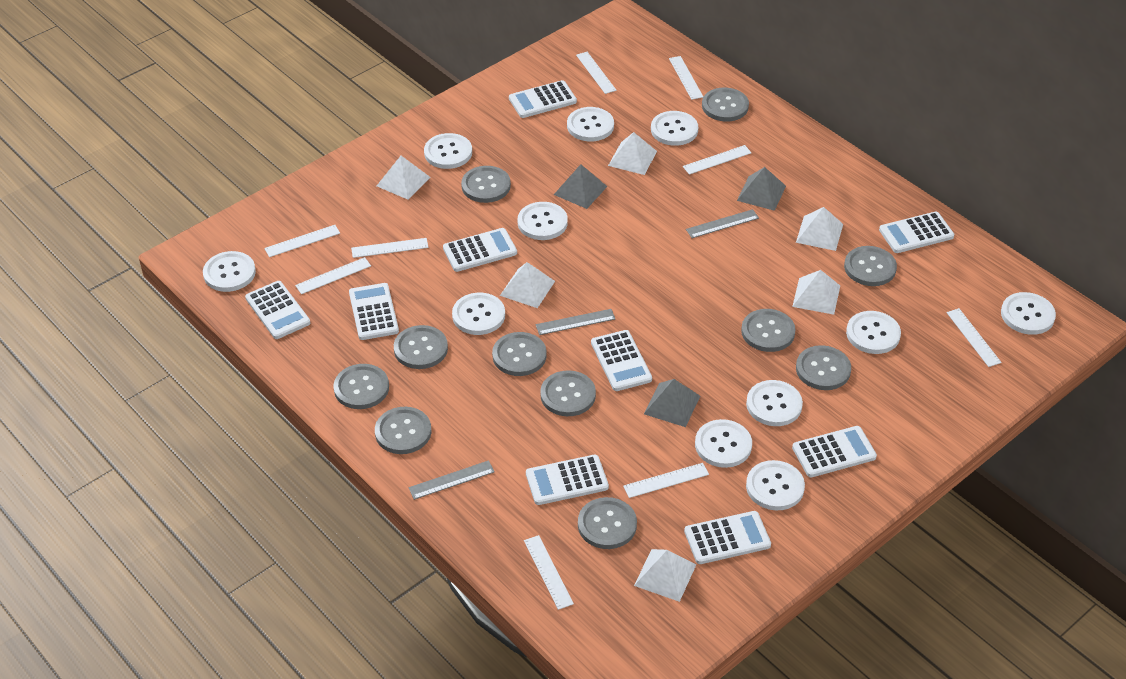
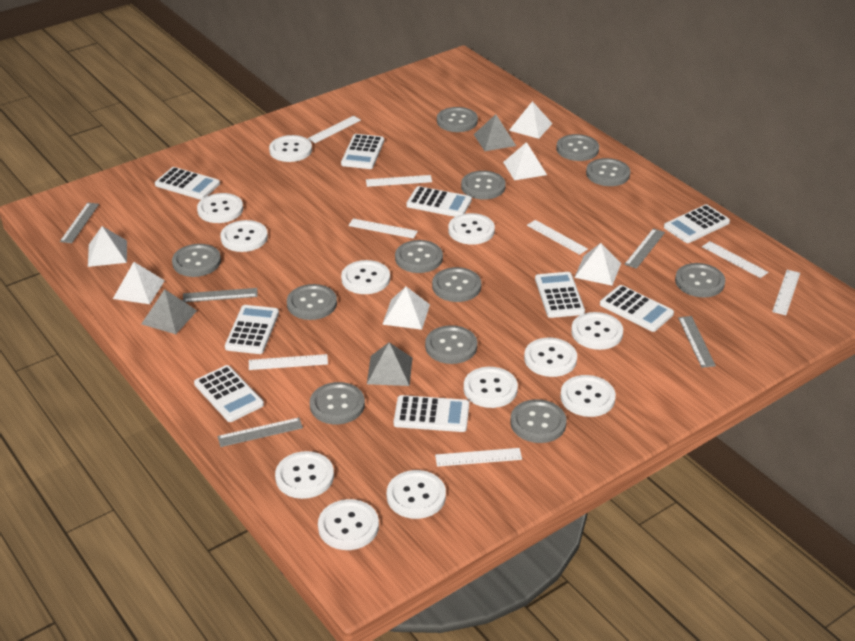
grey button: [333,364,389,409] [375,407,431,454] [394,325,448,369] [461,166,511,203] [492,332,547,376] [540,370,596,416] [578,497,637,549] [702,88,749,122] [741,309,796,352] [796,345,851,390] [844,246,897,286] = 11 -> [172,244,221,277] [287,284,337,320] [310,382,365,424] [395,240,443,273] [425,325,477,364] [432,267,481,302] [437,107,478,132] [461,171,506,199] [510,399,566,443] [556,134,599,161] [586,158,630,186] [675,263,725,297] = 12
grey ruler: [409,460,495,500] [536,309,615,335] [686,209,759,238] = 3 -> [60,203,99,243] [183,288,258,302] [217,418,303,447] [625,228,665,269] [678,316,716,368] = 5
white button: [203,251,256,292] [424,133,472,169] [452,293,505,335] [518,202,568,240] [567,107,614,141] [651,111,698,146] [695,419,752,468] [746,380,803,426] [746,460,805,511] [846,311,901,354] [1001,292,1056,335] = 11 -> [197,193,243,223] [220,220,268,252] [269,135,312,162] [275,451,334,499] [318,499,379,550] [341,260,390,294] [387,470,446,519] [448,213,495,245] [464,367,518,408] [524,338,577,377] [560,375,616,417] [571,312,623,350] = 12
white ruler: [264,225,340,257] [295,257,371,294] [351,238,429,258] [524,535,574,610] [576,52,617,94] [623,463,709,498] [669,56,703,100] [683,145,751,175] [947,308,1002,367] = 9 -> [249,354,328,370] [308,116,361,143] [349,218,418,239] [366,175,432,187] [435,448,522,467] [527,220,588,255] [702,241,768,278] [772,270,800,315] = 8

